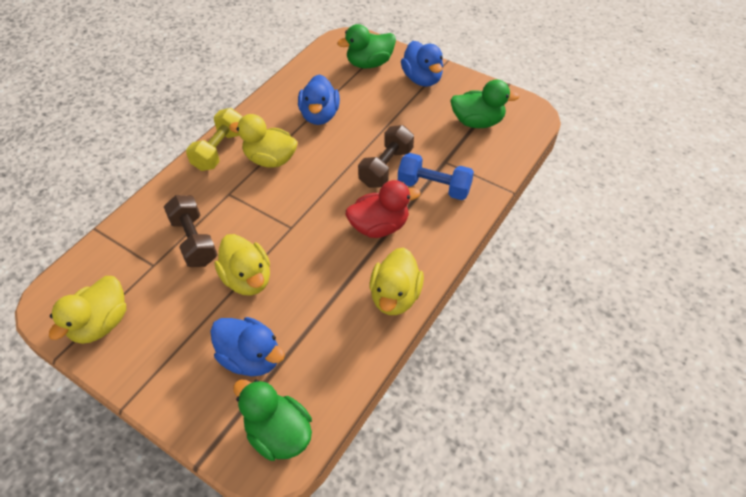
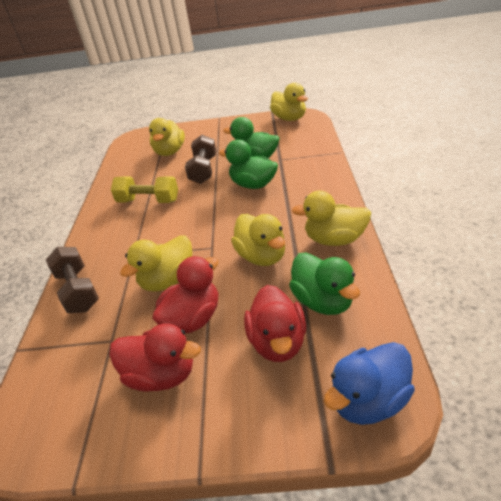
blue duck: [210,317,285,376] [298,74,340,125] [401,41,443,87] = 3 -> [324,342,415,425] = 1
blue dumbbell: [398,153,474,200] = 1 -> none = 0
red duck: [346,180,420,238] = 1 -> [109,323,201,392] [152,256,219,333] [244,285,306,362] = 3
yellow duck: [49,276,126,344] [215,234,270,295] [229,114,298,168] [370,247,424,315] = 4 -> [120,235,192,291] [149,118,185,156] [231,214,285,266] [270,83,308,121] [292,191,371,246] = 5

